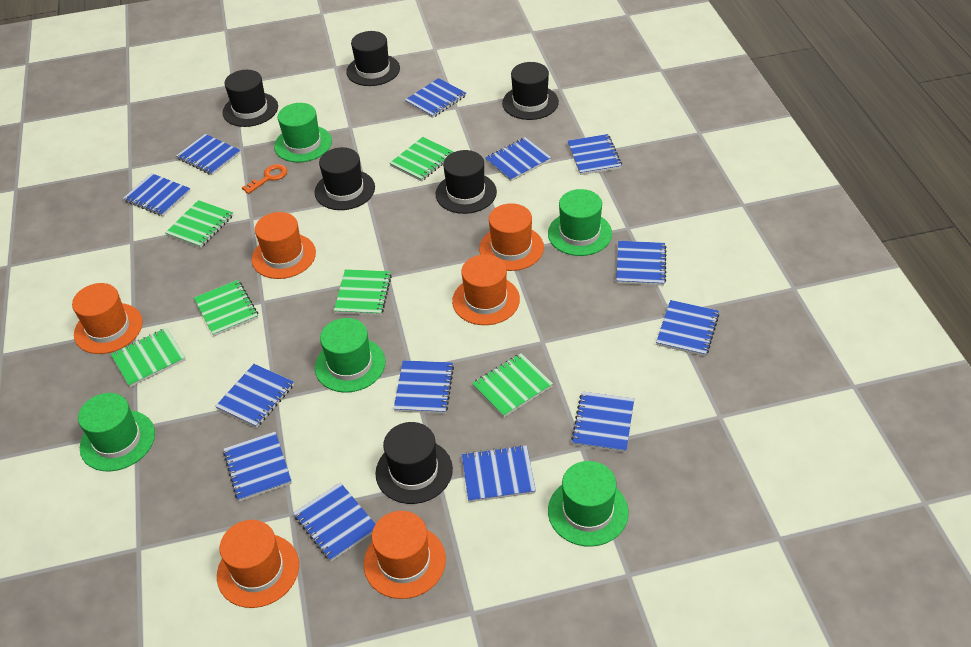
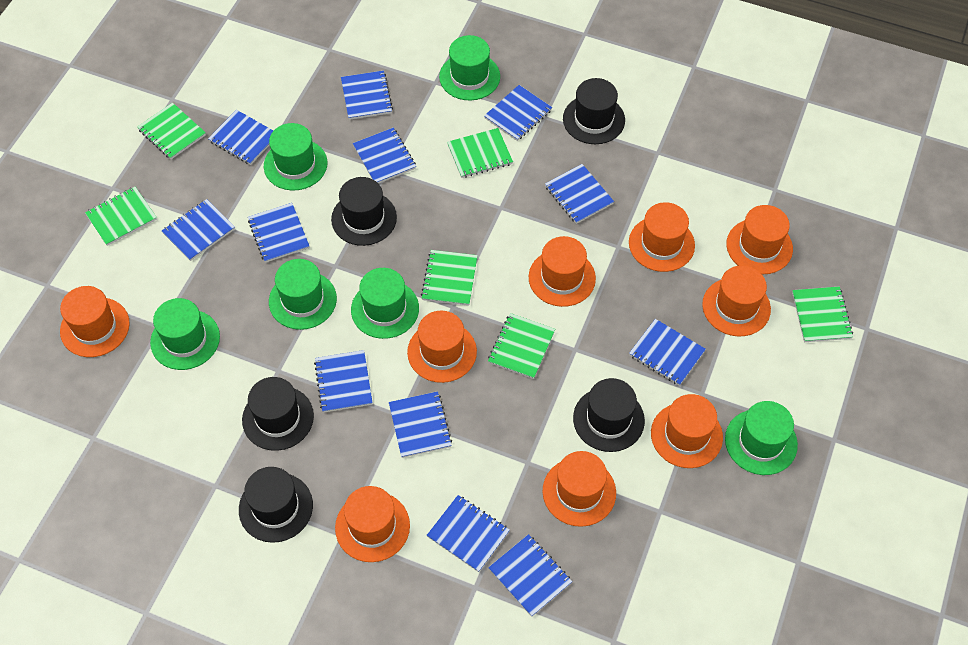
black hat: [222,70,278,127] [314,147,375,210] [346,31,400,86] [375,422,453,504] [435,150,497,214] [502,62,559,120] = 6 -> [239,467,313,543] [242,377,314,451] [331,177,397,246] [563,78,625,144] [573,378,645,452] = 5
blue notebook: [123,173,191,216] [176,134,241,175] [215,364,294,428] [223,432,292,501] [294,483,375,561] [394,360,454,414] [405,78,466,118] [462,445,536,502] [485,137,552,181] [568,134,622,175] [571,392,634,453] [616,241,667,286] [656,300,719,356] = 13 -> [162,199,235,261] [208,110,273,165] [248,203,309,263] [314,350,373,413] [341,71,393,120] [353,128,416,184] [389,391,452,458] [427,495,510,572] [484,85,552,141] [488,534,572,617] [545,164,614,224] [629,319,706,386] = 12
green hat: [78,393,155,471] [274,103,332,162] [315,318,385,393] [548,189,612,256] [548,461,629,547] = 5 -> [150,298,220,370] [264,123,327,190] [269,259,337,330] [351,268,419,339] [439,35,500,100] [725,401,798,475] = 6
orange hat: [72,283,143,354] [217,520,299,608] [252,212,316,279] [364,511,446,599] [452,254,520,325] [479,203,544,271] = 6 -> [60,286,130,357] [335,486,410,562] [407,311,477,383] [529,236,596,307] [543,451,616,527] [629,202,695,272] [651,394,723,468] [702,265,771,336] [726,205,793,274] = 9
orange key: [242,164,287,194] = 1 -> none = 0

